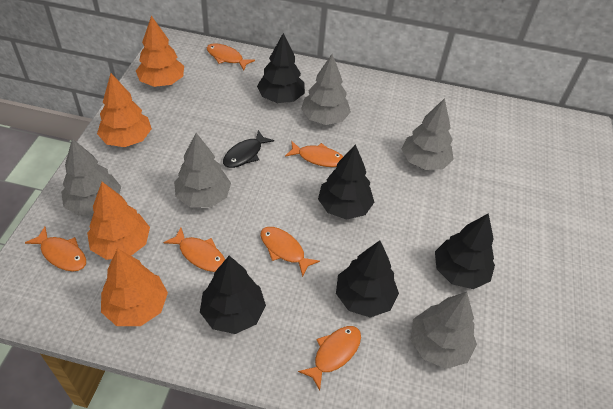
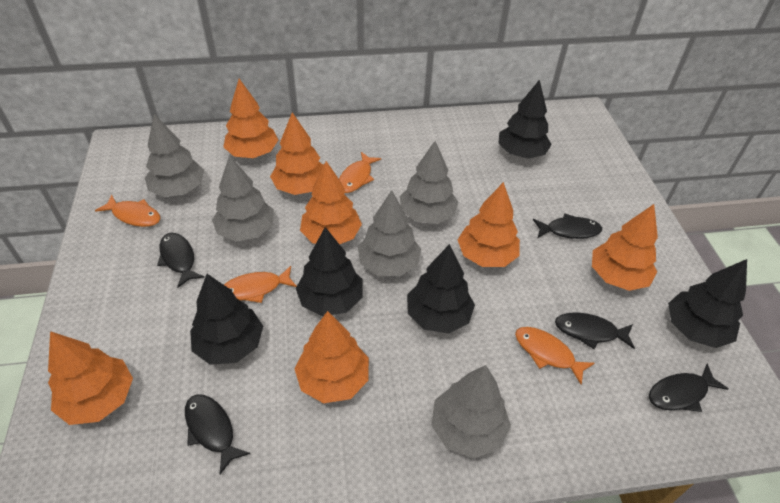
black fish: [223,130,274,168] = 1 -> [157,233,204,288] [185,394,250,474] [533,213,602,239] [555,312,635,349] [649,364,728,412] = 5
orange fish: [25,227,86,271] [164,227,225,272] [207,43,255,70] [261,227,320,277] [285,141,343,167] [298,326,361,390] = 6 -> [95,195,161,227] [224,266,297,303] [339,152,381,193] [515,327,595,385] = 4
orange tree: [87,182,150,260] [97,73,152,147] [101,248,168,326] [136,16,184,87] = 4 -> [48,331,133,425] [223,79,278,158] [270,112,324,195] [294,311,369,403] [300,161,362,244] [458,182,520,267] [592,204,658,291] = 7

